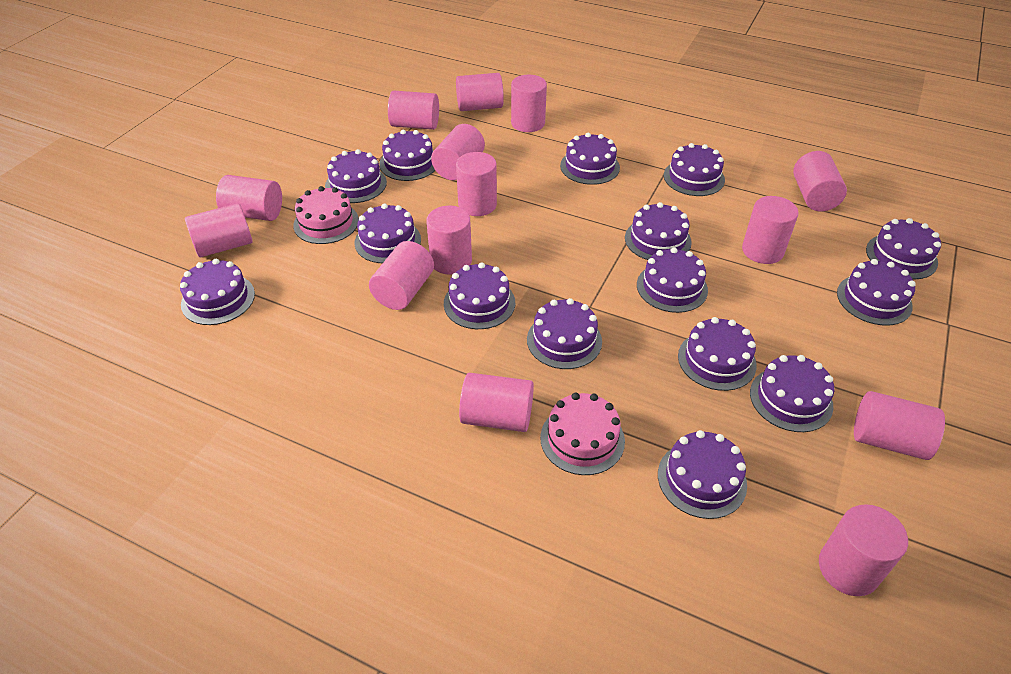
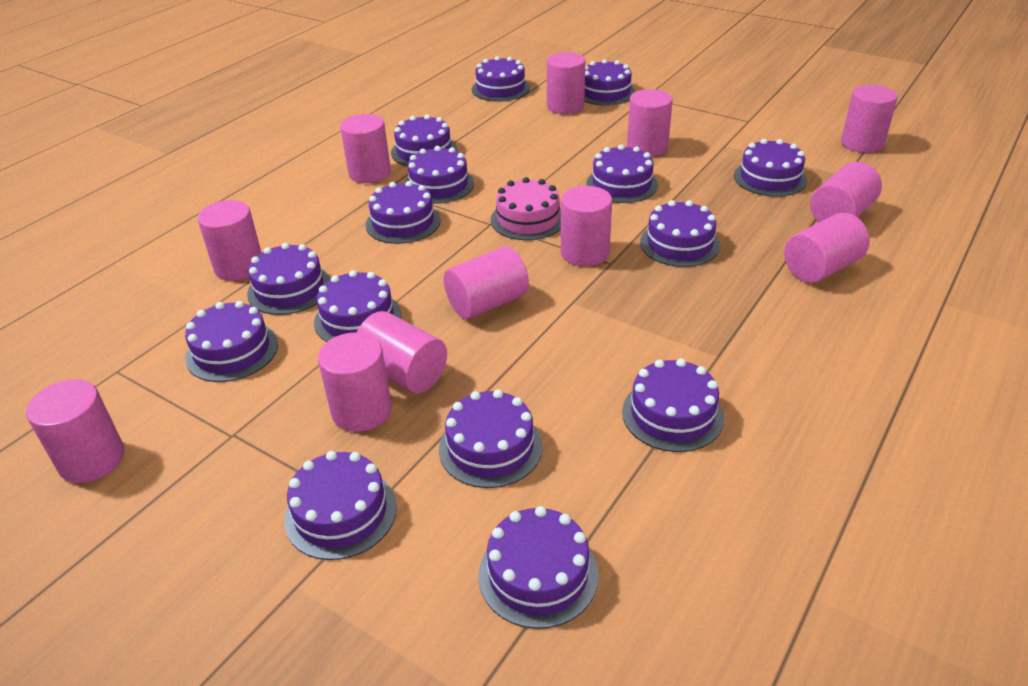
pink cake: [293,186,359,244] [540,393,625,475] = 2 -> [491,177,561,240] = 1
pink cylinder: [185,203,253,257] [216,175,282,221] [369,241,434,310] [388,91,439,130] [426,206,472,275] [431,124,485,180] [456,73,504,111] [456,152,497,216] [459,373,534,432] [511,75,547,132] [742,196,799,264] [793,151,847,211] [819,504,908,596] [854,391,945,460] = 14 -> [26,379,125,483] [198,200,262,281] [318,333,392,432] [340,114,391,183] [356,311,447,393] [443,246,529,319] [547,52,586,114] [561,186,612,266] [627,89,673,157] [784,213,870,283] [810,162,882,222] [841,85,898,153] = 12

